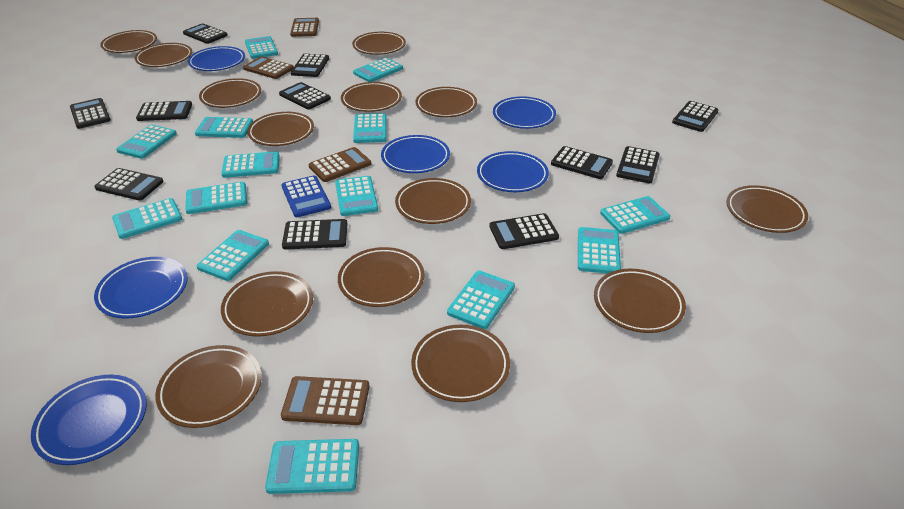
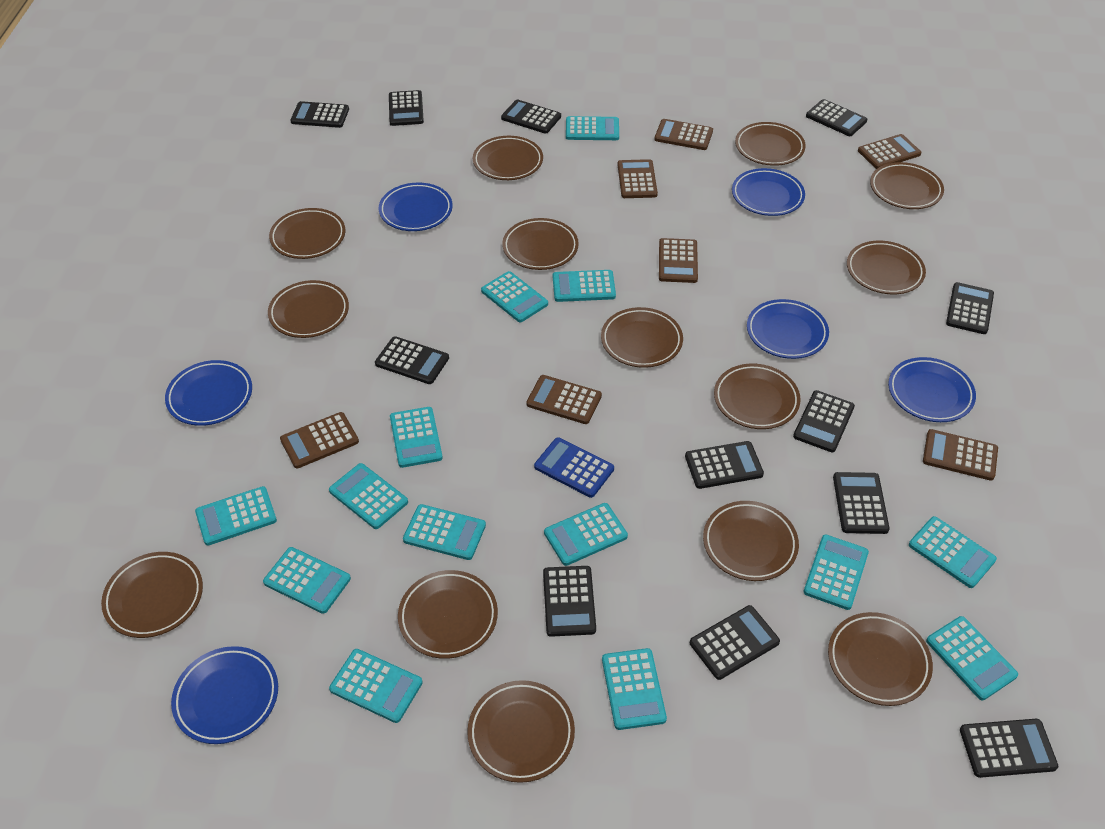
black calculator: [70,98,111,129] [94,168,163,201] [136,101,192,121] [183,23,228,44] [279,82,331,110] [282,219,347,250] [291,54,329,77] [489,213,559,249] [551,146,613,179] [616,146,660,183] [672,101,719,132] = 11 -> [290,101,349,128] [375,336,449,384] [389,90,424,126] [501,99,561,134] [543,566,596,637] [685,441,764,489] [690,605,780,680] [793,390,855,452] [806,99,867,136] [833,472,890,534] [946,282,994,334] [960,719,1058,778] = 12
brown calculator: [243,56,294,79] [281,376,370,425] [290,18,319,37] [309,147,371,182] = 4 -> [280,412,359,469] [526,375,602,424] [618,159,658,198] [654,119,713,150] [659,238,698,283] [858,134,921,169] [923,429,998,481] = 7

